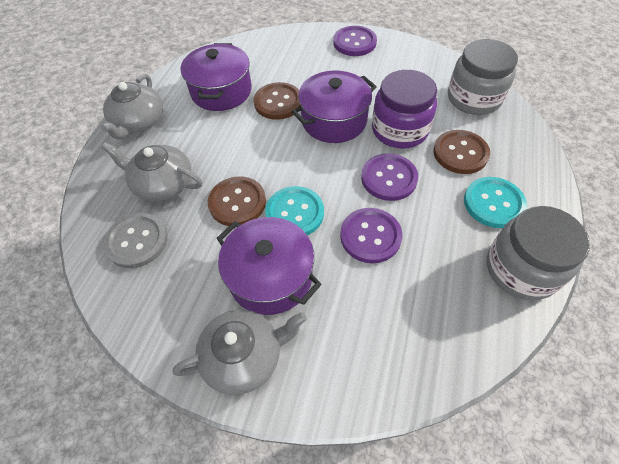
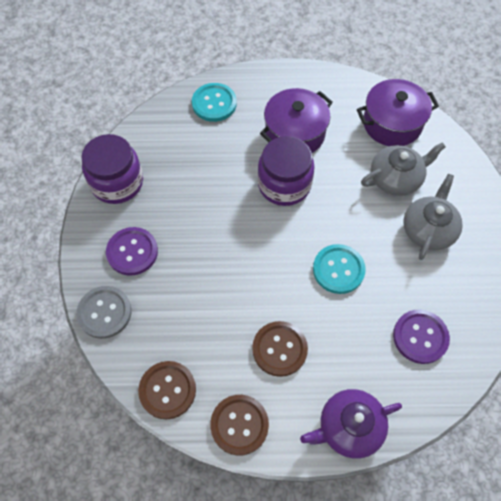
grey jar: [448,39,518,115] [487,206,590,300] = 2 -> none = 0
grey teapot: [100,74,163,140] [102,142,202,201] [173,310,307,395] = 3 -> [361,142,446,196] [403,174,463,260] = 2
purple button: [333,26,377,56] [340,208,402,263] [361,153,418,201] = 3 -> [106,227,158,276] [393,310,450,364] = 2
purple jar: [372,70,437,149] = 1 -> [82,134,143,204] [258,136,315,206] = 2
purple pot: [181,43,252,111] [217,217,321,315] [292,70,377,143] = 3 -> [260,88,333,153] [357,79,439,146] = 2
purple teapot: none = 0 -> [300,389,402,459] = 1

